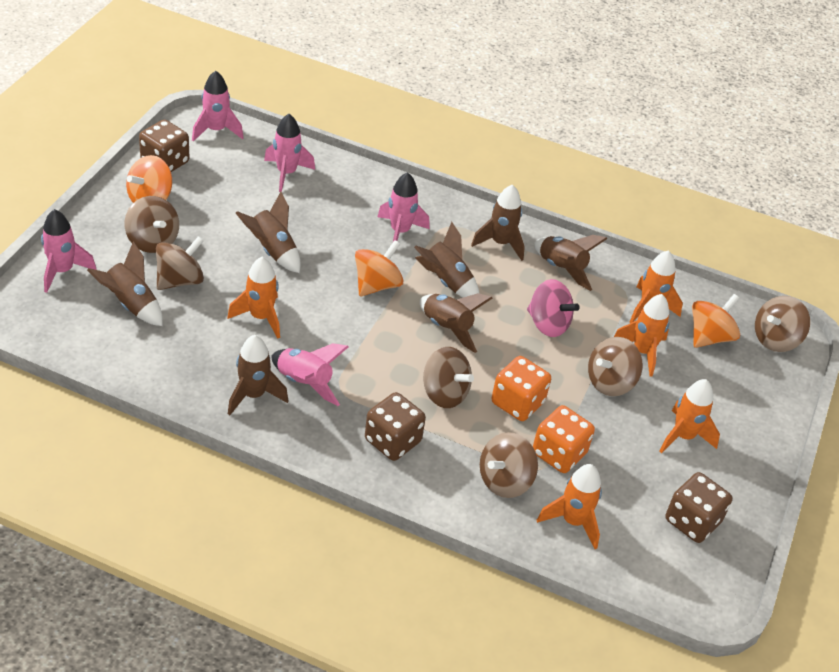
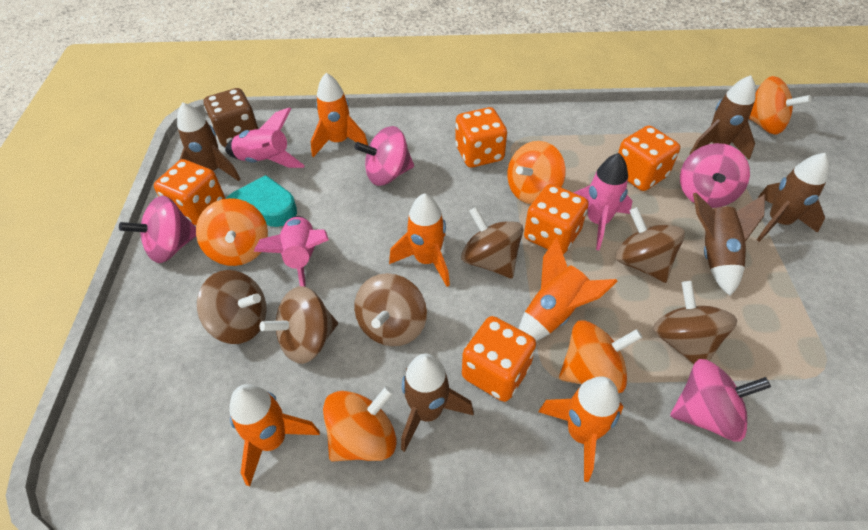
brown dice: [139,119,189,172] [365,392,426,461] [665,472,732,543] = 3 -> [204,88,258,147] = 1
brown rocket: [87,241,163,326] [228,335,288,415] [236,192,301,273] [414,222,479,298] [420,293,492,353] [471,184,525,261] [534,235,607,291] = 7 -> [177,102,241,181] [401,354,474,452] [690,75,756,160] [693,193,765,296] [757,153,829,242] = 5
orange dice: [492,356,551,421] [533,405,595,473] = 2 -> [154,159,225,225] [455,107,507,168] [462,316,536,402] [524,184,589,254] [618,125,680,191] = 5
orange spinning top: [126,155,172,203] [355,240,404,296] [692,294,740,348] = 3 -> [196,198,268,266] [323,386,397,462] [507,141,566,204] [559,320,643,393] [749,76,812,135] = 5
pink rocket: [41,209,96,293] [192,71,244,141] [264,114,315,192] [272,343,348,406] [378,172,430,242] = 5 -> [225,107,305,168] [254,216,329,287] [573,153,633,250] = 3
pink spinning top: [527,279,580,337] = 1 -> [119,196,196,263] [354,126,414,186] [670,359,771,442] [680,143,750,208] = 4
turquoise heart: none = 0 -> [226,175,297,227] = 1

